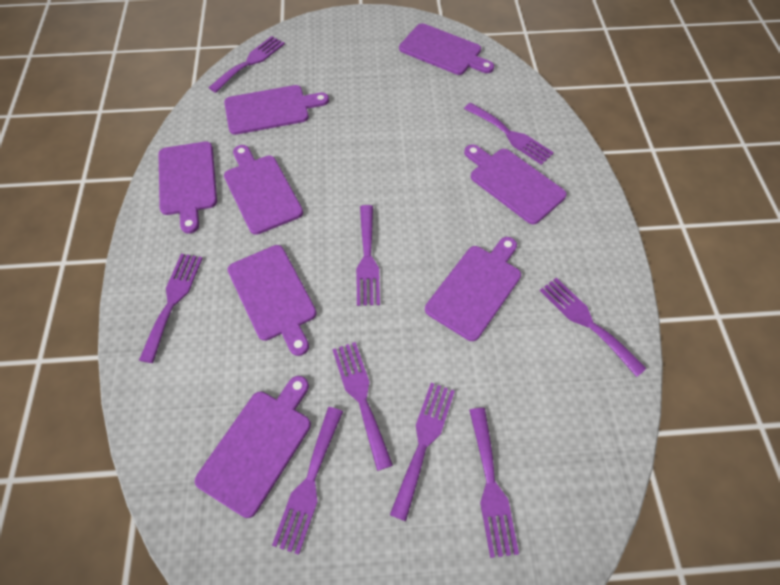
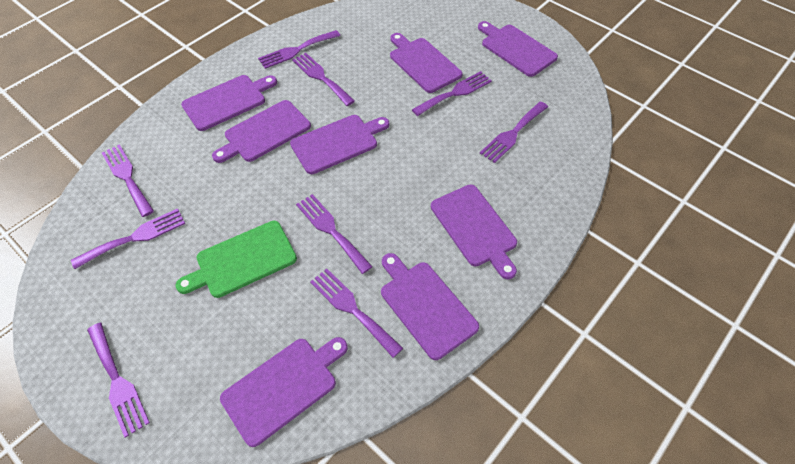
green cutting board: none = 0 -> [176,221,297,298] = 1

